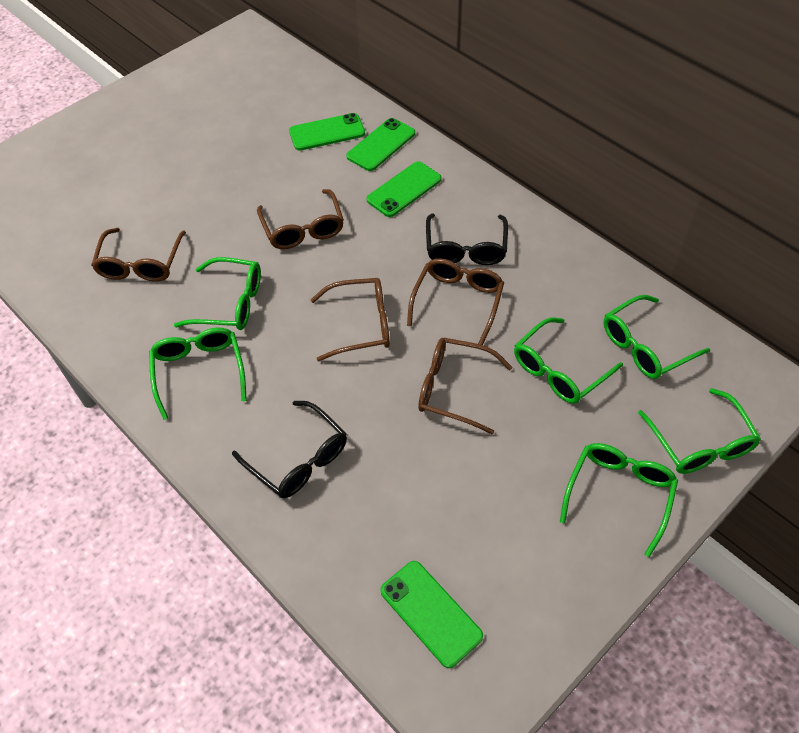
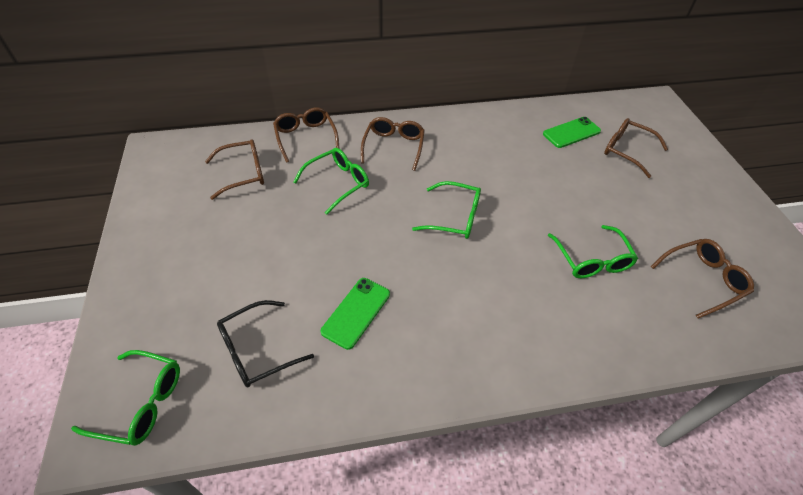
black glasses: [232,401,347,498] [426,213,508,265] = 2 -> [217,300,314,388] = 1
green glasses: [149,328,247,420] [174,257,261,330] [514,317,623,404] [560,443,678,557] [604,295,710,379] [638,388,761,474] = 6 -> [71,350,180,446] [293,148,369,215] [412,181,481,239] [548,225,638,278] = 4
green phone: [289,113,365,151] [346,118,415,171] [366,161,441,217] [380,561,483,668] = 4 -> [321,278,390,350] [543,117,601,148] = 2

